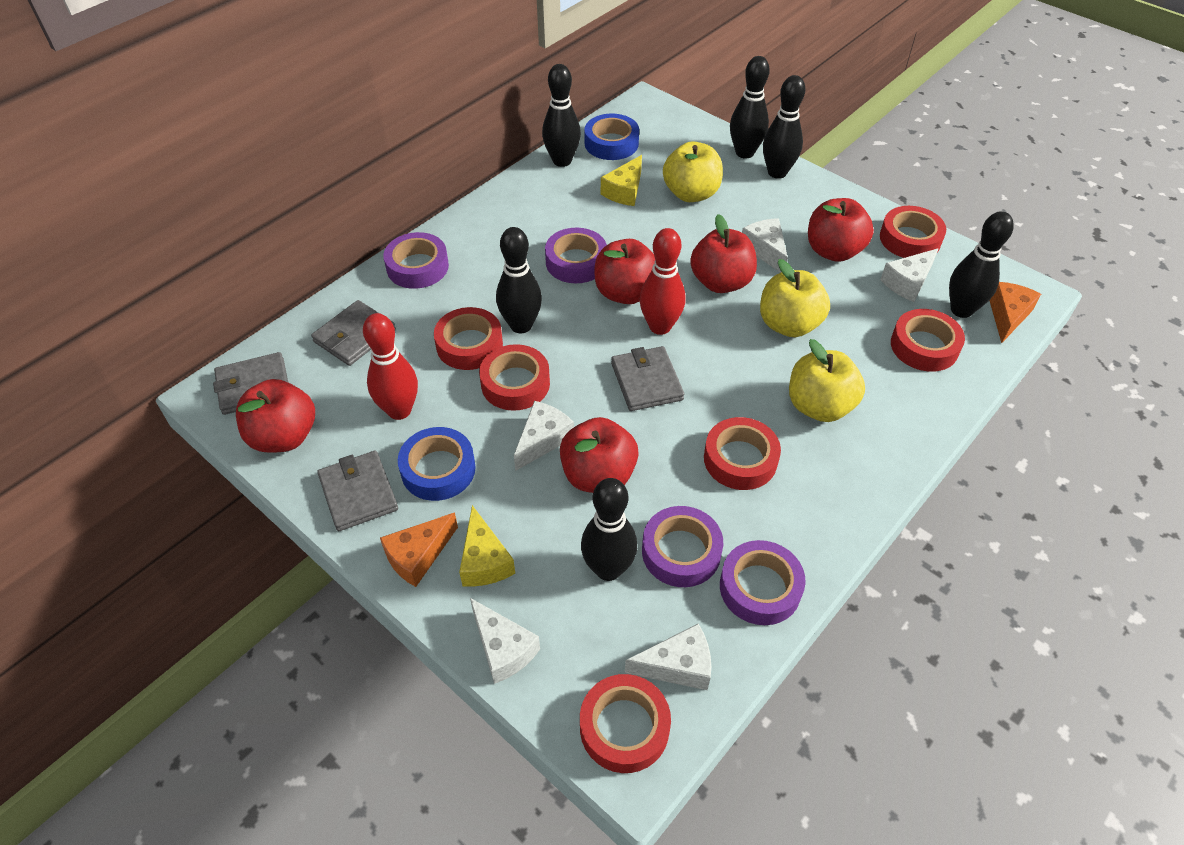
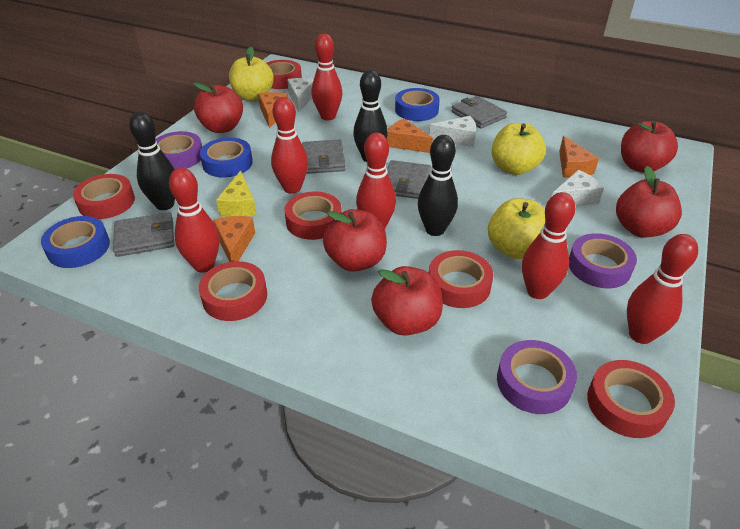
black bowling pin: [496,227,542,334] [542,64,581,167] [581,478,637,581] [730,56,769,158] [763,75,805,179] [949,211,1014,318] = 6 -> [129,112,175,210] [353,70,388,162] [418,135,458,236] = 3
blue tape: [398,427,476,501] [584,114,639,160] = 2 -> [41,216,110,268] [200,137,253,178] [395,88,440,121] = 3
orange cheese: [380,513,458,587] [989,282,1041,343] = 2 -> [213,216,255,262] [258,92,288,128] [387,119,433,153] [559,136,599,178] = 4
purple tape: [383,232,449,289] [545,228,607,283] [642,506,723,587] [720,540,806,625] = 4 -> [155,131,202,169] [497,340,577,414] [569,233,637,288] = 3
red bowling pin: [363,313,418,420] [640,228,686,335] = 2 -> [169,168,219,273] [271,97,308,194] [312,33,342,120] [356,132,396,228] [522,192,575,299] [627,234,698,344] = 6
white cheese: [470,598,540,684] [514,401,574,471] [625,624,711,690] [742,218,788,273] [880,249,938,302] = 5 -> [287,78,314,112] [429,116,476,147] [552,170,604,206] = 3
yellow cheese: [459,505,515,587] [601,155,642,206] = 2 -> [216,171,256,217] = 1

